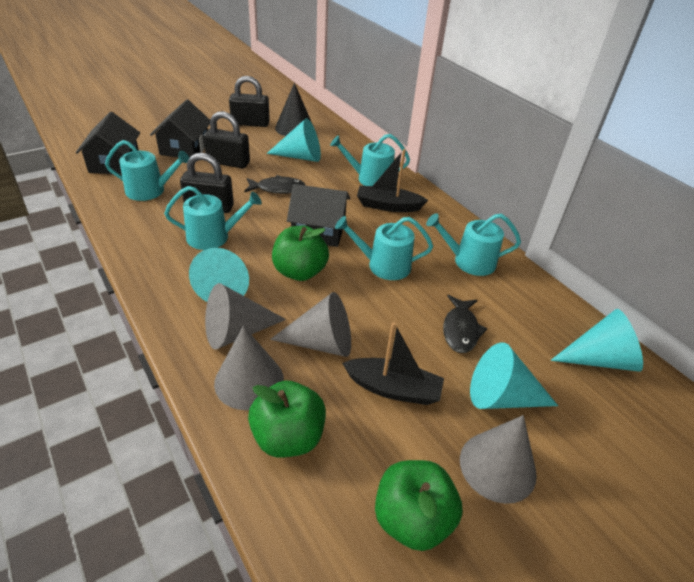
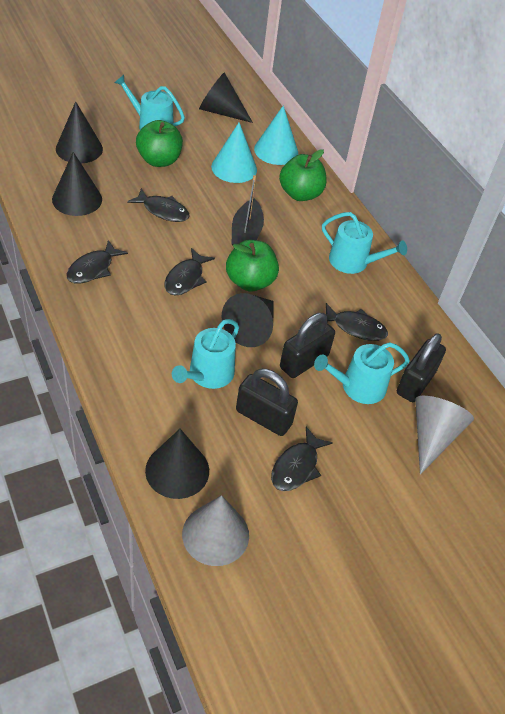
black boat: [342,322,444,405] [357,149,428,212] = 2 -> [231,175,264,245] = 1
black cone: [275,83,313,136] = 1 -> [52,152,102,216] [56,101,103,164] [145,429,209,499] [199,72,253,123] [222,293,274,347] = 5
black fish: [244,175,306,194] [443,295,487,353] = 2 -> [66,240,128,284] [127,188,190,222] [165,248,215,296] [271,427,333,491] [325,303,388,341] = 5
black house: [76,112,140,174] [150,100,210,158] [287,184,350,247] = 3 -> none = 0
grey cone: [205,283,286,350] [214,326,284,410] [270,292,351,357] [460,415,537,504] = 4 -> [182,495,249,566] [415,396,474,475] = 2
turquoise cone: [189,248,249,302] [267,118,321,162] [470,342,558,409] [550,309,643,372] = 4 -> [211,122,257,183] [254,105,298,165] = 2
turquoise watering can: [105,140,189,201] [164,186,262,250] [330,134,410,186] [335,216,433,280] [426,213,521,276] = 5 -> [114,75,185,130] [172,319,239,389] [314,342,410,404] [322,212,407,274] = 4

